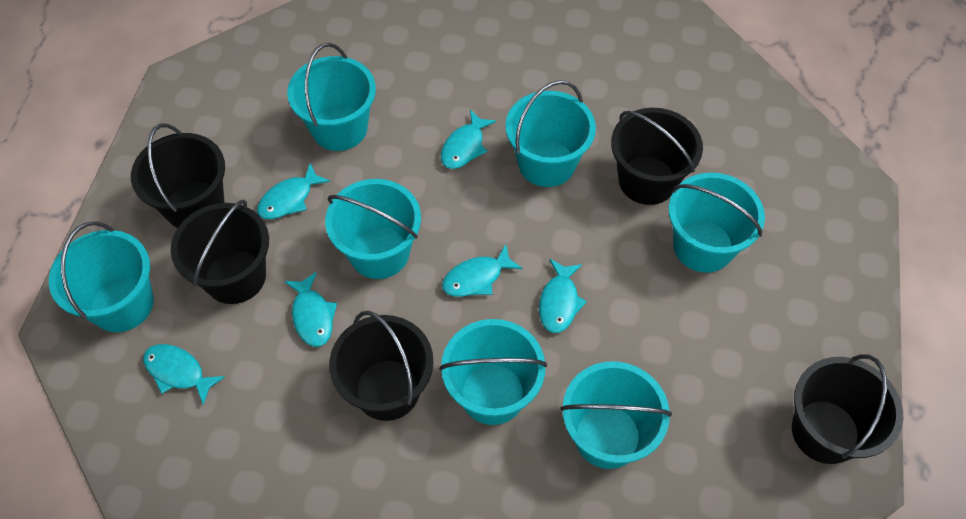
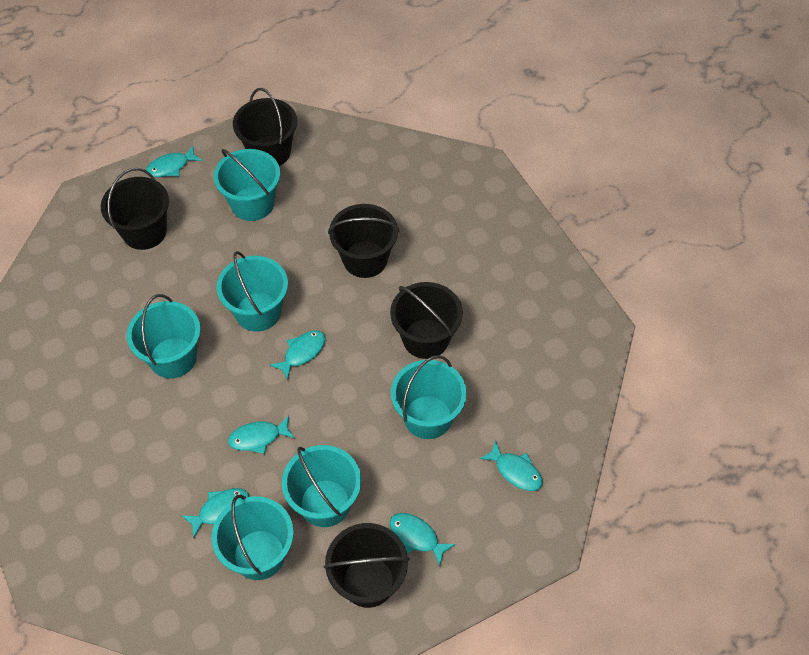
turquoise bucket: [49,221,154,332] [287,43,376,151] [325,179,421,279] [439,319,547,425] [505,80,596,187] [560,361,672,469] [669,173,765,273] = 7 -> [127,294,201,378] [211,495,294,580] [214,149,280,221] [217,251,288,332] [282,445,361,527] [391,355,467,439] = 6

